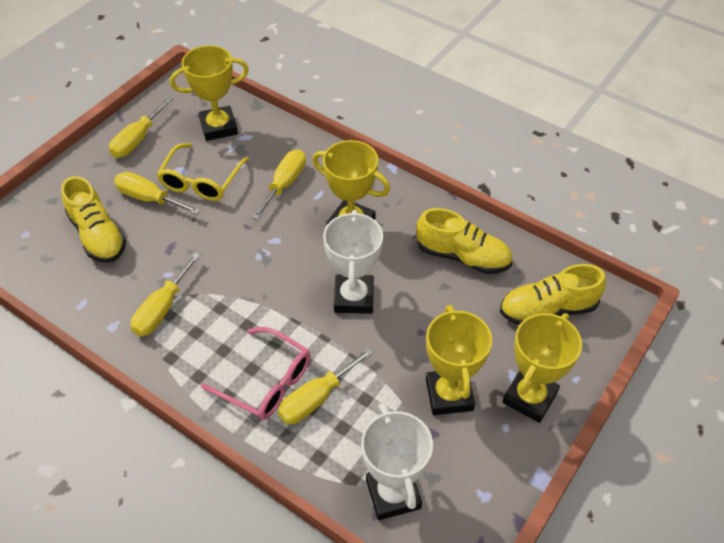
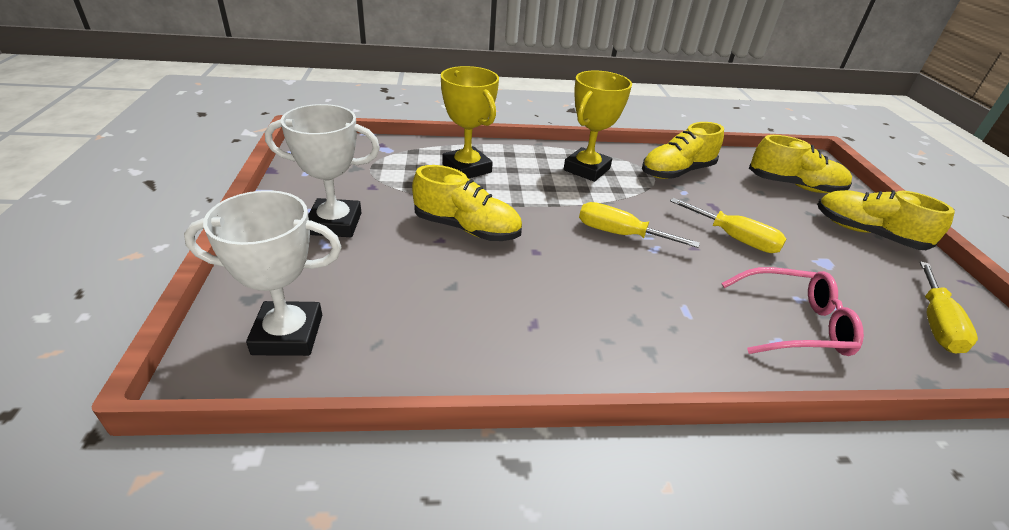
yellow glasses: [157,143,249,201] = 1 -> none = 0
yellow screwdriver: [109,97,173,158] [114,172,201,215] [131,252,201,336] [252,149,306,220] [278,347,374,424] = 5 -> [579,202,700,248] [670,198,786,253] [920,261,978,353] = 3
yellow shoe: [61,176,126,263] [416,208,513,274] [500,264,606,325] = 3 -> [412,165,522,241] [642,122,724,179] [749,135,852,193] [817,190,955,250] = 4
yellow trophy: [170,45,249,141] [312,140,390,224] [426,305,492,415] [502,313,582,423] = 4 -> [441,66,499,179] [564,71,632,182] = 2

